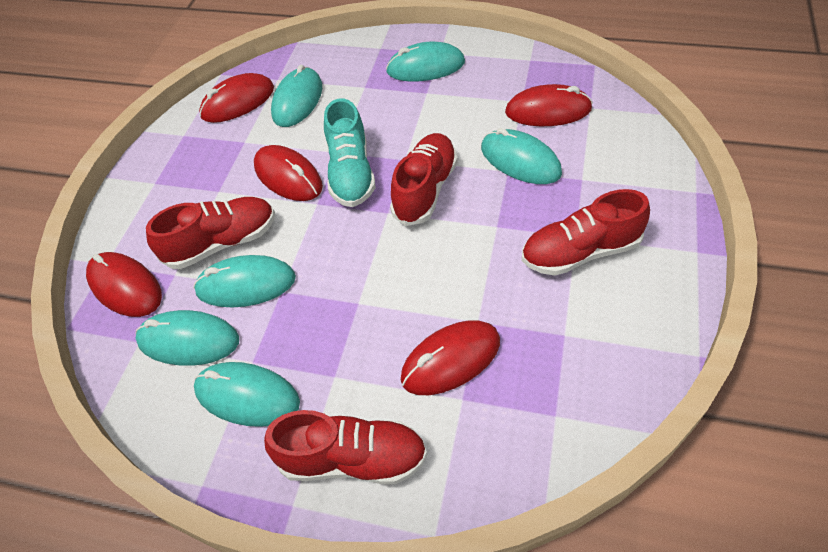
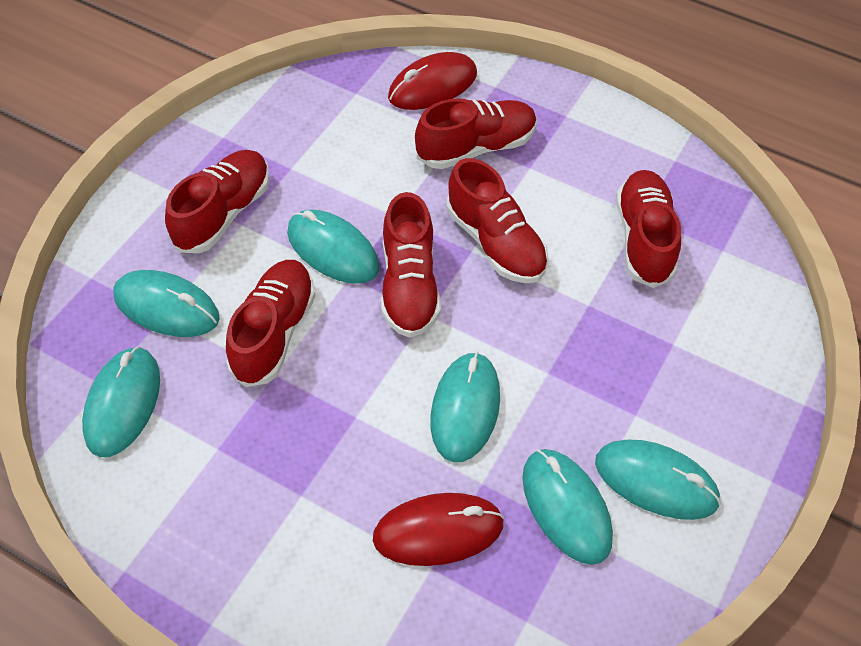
red mouse: [86,252,162,317] [199,73,274,123] [254,145,323,201] [401,320,500,395] [505,84,593,126] = 5 -> [373,493,504,566] [388,52,477,110] = 2
red shoe: [146,197,275,269] [264,410,427,484] [390,133,458,226] [522,189,650,276] = 4 -> [165,150,270,253] [226,260,315,387] [381,192,441,338] [415,98,537,169] [447,158,549,283] [616,170,681,288] = 6
turquoise shoe: [324,98,376,207] = 1 -> none = 0

